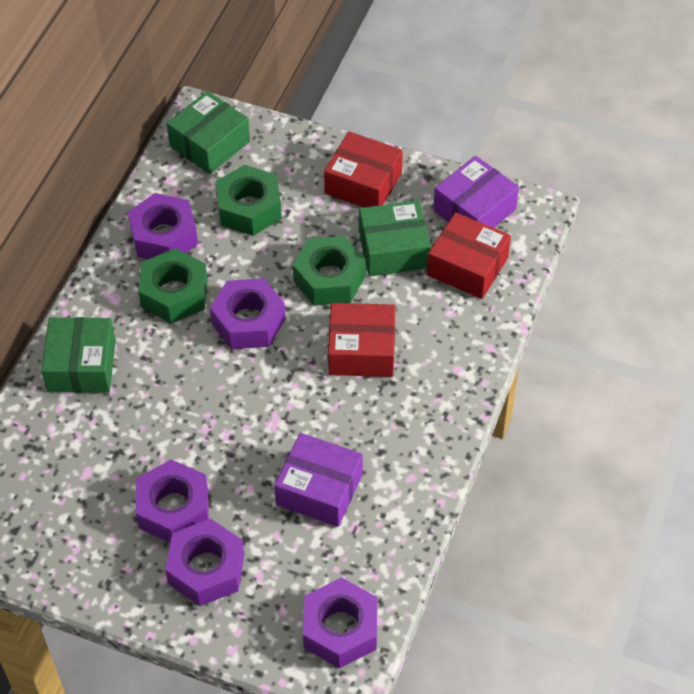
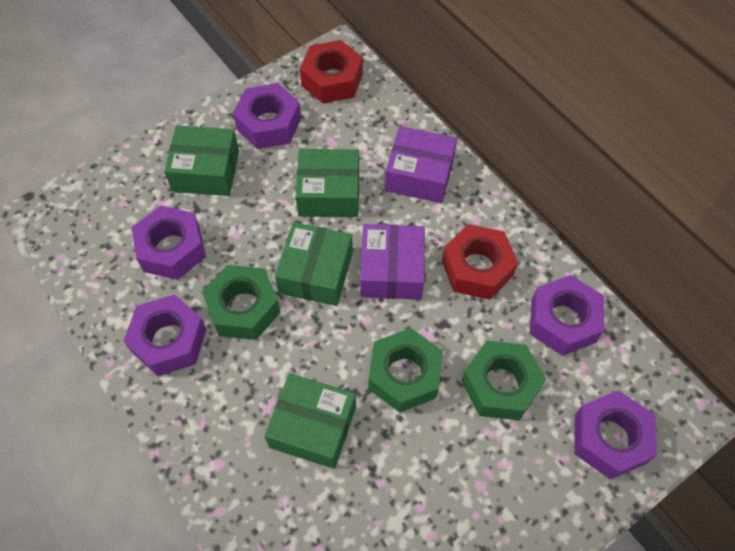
green box: [41,317,116,393] [167,91,250,174] [359,200,431,277] = 3 -> [164,125,239,196] [264,373,356,469] [275,222,353,306] [295,149,359,217] = 4
red box: [324,131,403,208] [328,303,395,377] [427,212,511,299] = 3 -> none = 0
red nut: none = 0 -> [300,40,363,104] [442,224,518,300] = 2

